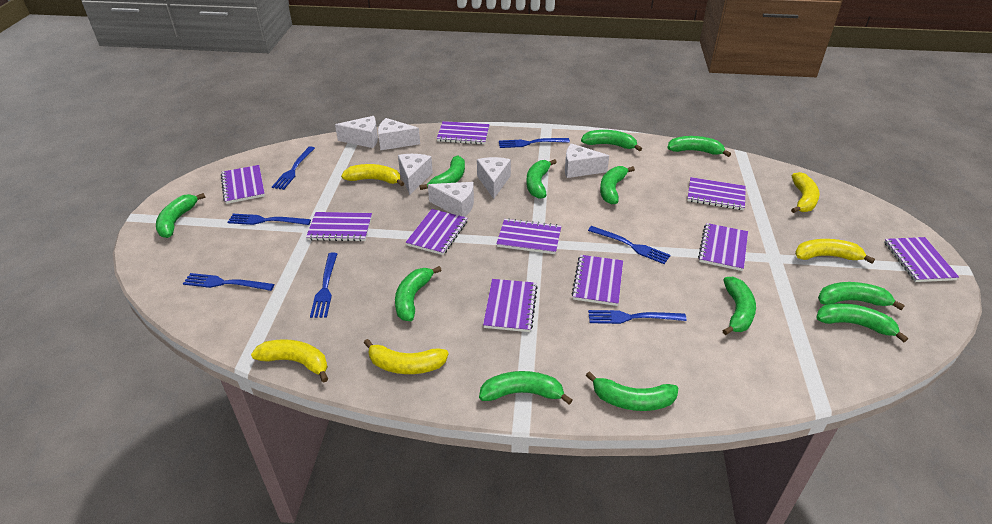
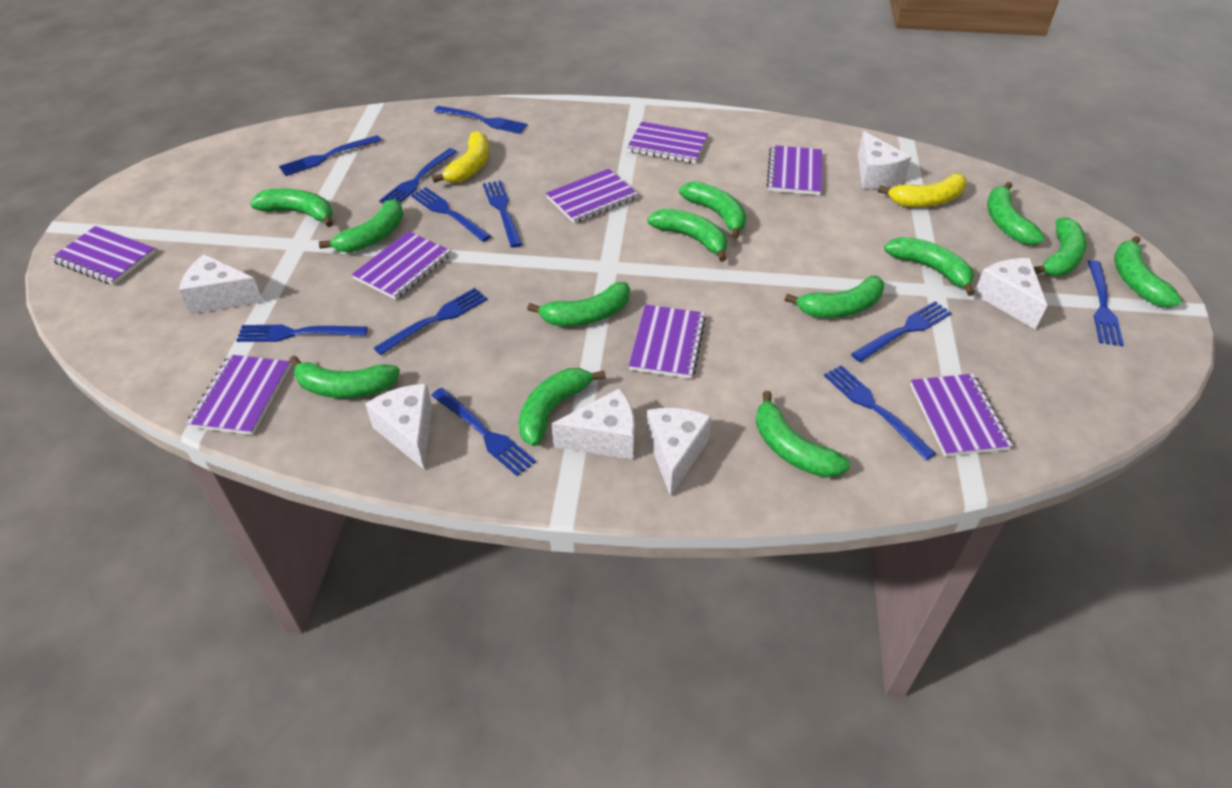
blue fork: [183,273,274,291] [227,214,311,225] [272,146,315,190] [310,252,337,318] [499,138,570,148] [588,226,671,264] [588,310,687,324] = 7 -> [236,325,367,342] [279,135,382,176] [374,288,488,355] [379,148,457,204] [411,187,491,242] [431,388,536,476] [434,106,527,134] [483,180,523,248] [824,365,936,460] [851,301,952,362] [1088,260,1124,346] = 11
green banana: [156,193,205,238] [395,266,442,321] [420,156,465,190] [479,371,573,405] [526,159,557,199] [581,130,642,151] [586,371,678,411] [600,166,635,205] [667,136,731,157] [722,277,756,335] [817,303,908,343] [818,282,905,310] = 12 -> [250,188,333,227] [289,356,400,398] [319,199,404,252] [519,368,606,446] [527,282,630,326] [647,209,727,262] [679,181,746,239] [756,391,850,478] [785,276,884,318] [884,237,975,296] [987,182,1044,245] [1034,217,1087,276] [1114,236,1182,307] = 13
purple notebook: [221,165,265,204] [306,212,372,242] [406,209,468,255] [437,121,490,145] [483,279,538,332] [496,218,561,254] [572,255,623,306] [687,177,746,210] [698,223,748,271] [884,237,959,282] = 10 -> [51,226,156,285] [187,354,291,435] [351,231,451,300] [546,169,638,223] [627,122,708,163] [629,305,706,379] [767,145,822,195] [910,374,1013,457] = 8
yellow banana: [251,339,328,382] [341,164,404,186] [364,339,449,374] [791,172,820,213] [795,239,875,264] = 5 -> [432,131,489,183] [878,173,967,207] = 2

